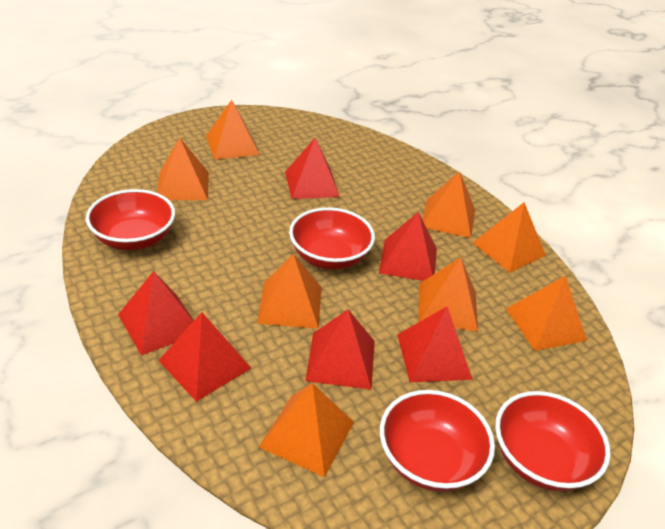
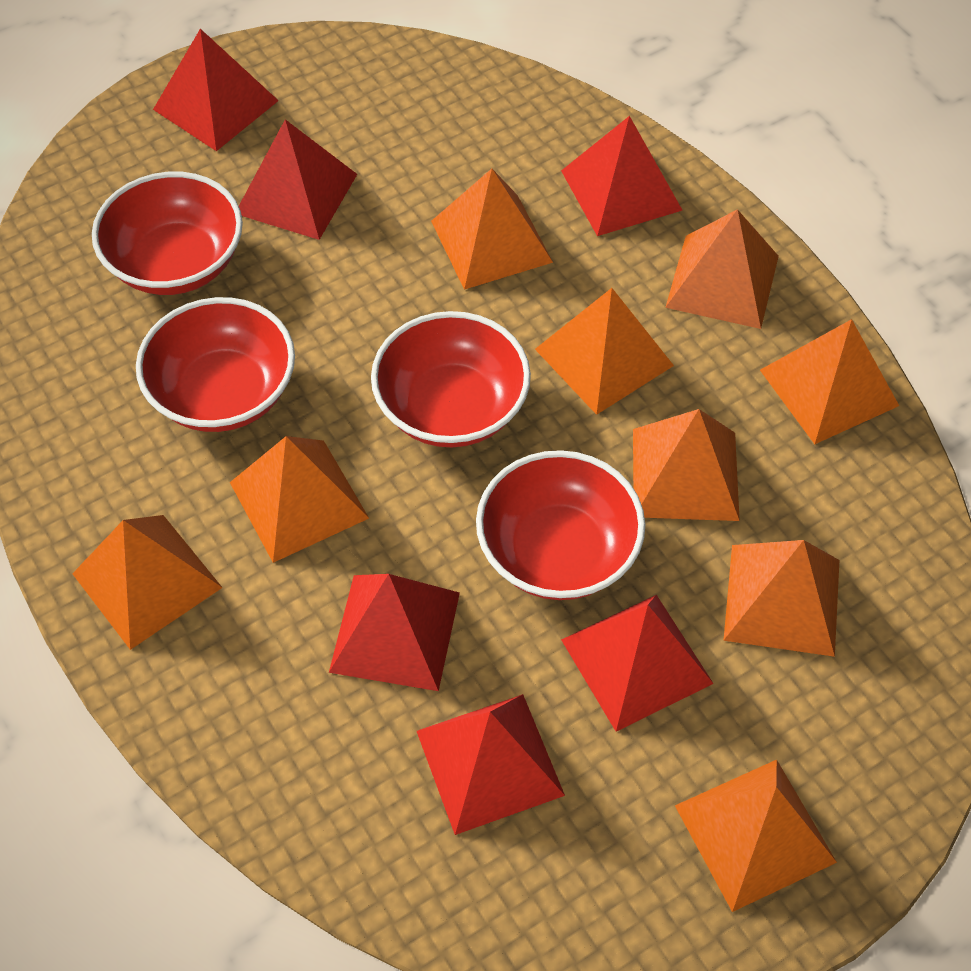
orange pyramid: [157,138,209,200] [206,100,260,160] [257,254,322,329] [259,383,354,477] [418,257,478,331] [422,171,475,238] [473,202,546,273] [506,276,587,351] = 8 -> [72,515,223,650] [230,436,369,563] [431,169,553,290] [535,288,674,415] [633,409,740,521] [665,209,779,329] [675,760,837,912] [723,540,839,657] [760,319,899,444] = 9

